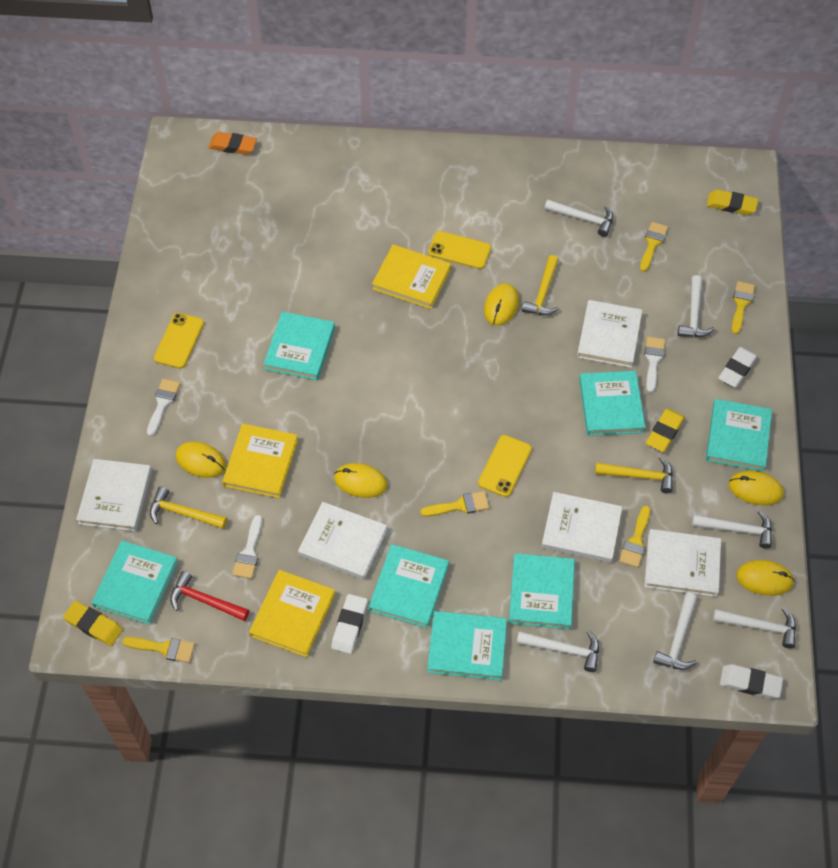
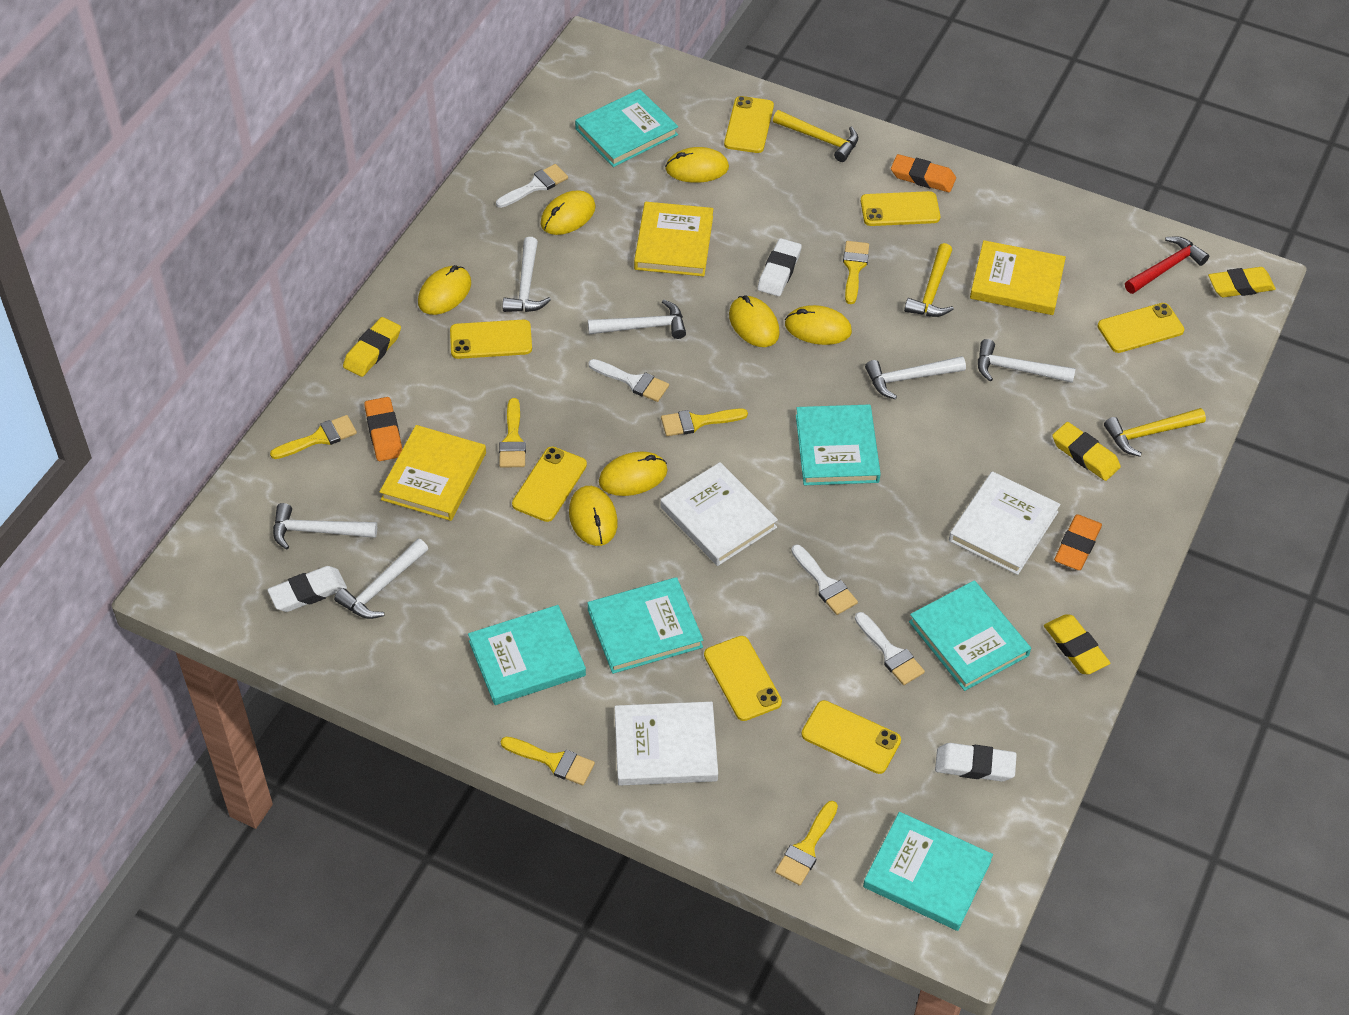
orange eraser: [208,132,257,155] = 1 -> [364,397,402,461] [891,154,956,192] [1054,514,1102,570] = 3
turquoise book: [92,541,178,625] [263,312,335,380] [369,544,449,628] [427,611,507,681] [509,553,575,629] [579,371,645,436] [706,399,772,472] = 7 -> [468,605,586,705] [575,89,678,167] [588,577,703,674] [796,404,881,485] [863,812,993,931] [909,580,1031,691] = 6
white book: [76,459,152,531] [298,502,387,580] [541,492,622,563] [577,300,642,368] [644,529,721,597] = 5 -> [615,702,718,786] [661,462,778,566] [949,471,1060,575] = 3
white brush: [147,379,180,436] [232,515,262,579] [644,337,665,393] = 3 -> [496,164,568,208] [588,359,669,402] [791,544,858,615] [855,612,925,685] = 4
yellow brush: [122,637,195,663] [420,491,489,516] [619,506,650,568] [640,222,668,272] [732,281,755,334] = 5 -> [270,415,357,459] [499,398,526,468] [501,737,595,785] [661,409,748,436] [775,801,838,886] [843,241,869,304] = 6
yellow eraser: [63,601,123,646] [646,409,685,452] [707,190,759,215] = 3 -> [343,317,401,377] [1044,614,1110,674] [1052,422,1121,481] [1208,267,1276,297] = 4
yellow mouse: [176,442,226,478] [334,463,388,498] [484,283,519,326] [729,471,784,505] [736,560,795,596] = 5 -> [418,265,471,315] [541,190,596,235] [569,486,618,546] [599,452,668,496] [665,147,729,183] [729,295,780,347] [785,305,852,345] = 7
yellow phone: [154,313,204,369] [428,231,491,269] [478,435,532,497] = 3 -> [450,320,532,359] [512,447,587,522] [704,636,782,721] [724,96,774,153] [801,700,901,774] [861,191,940,226] [1097,303,1184,353] = 7

